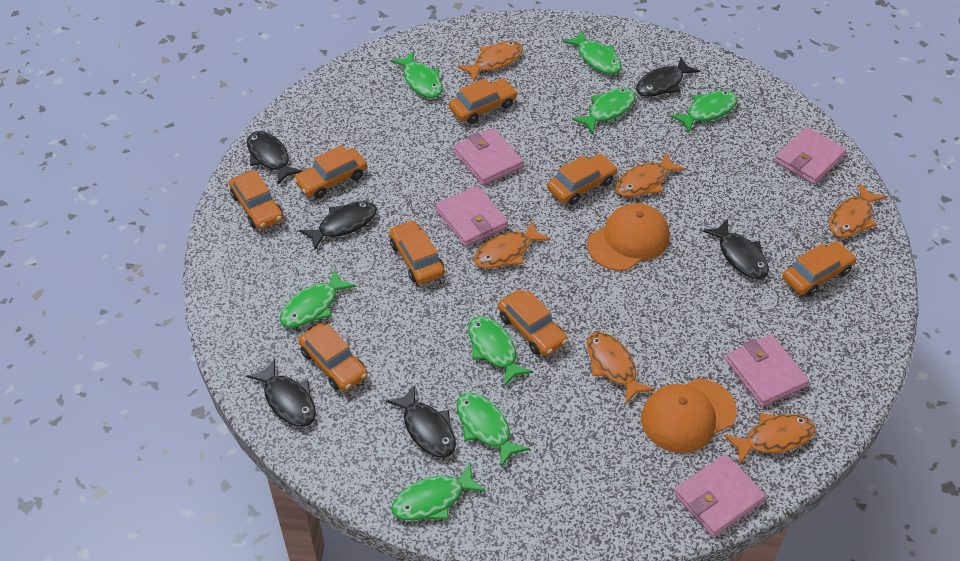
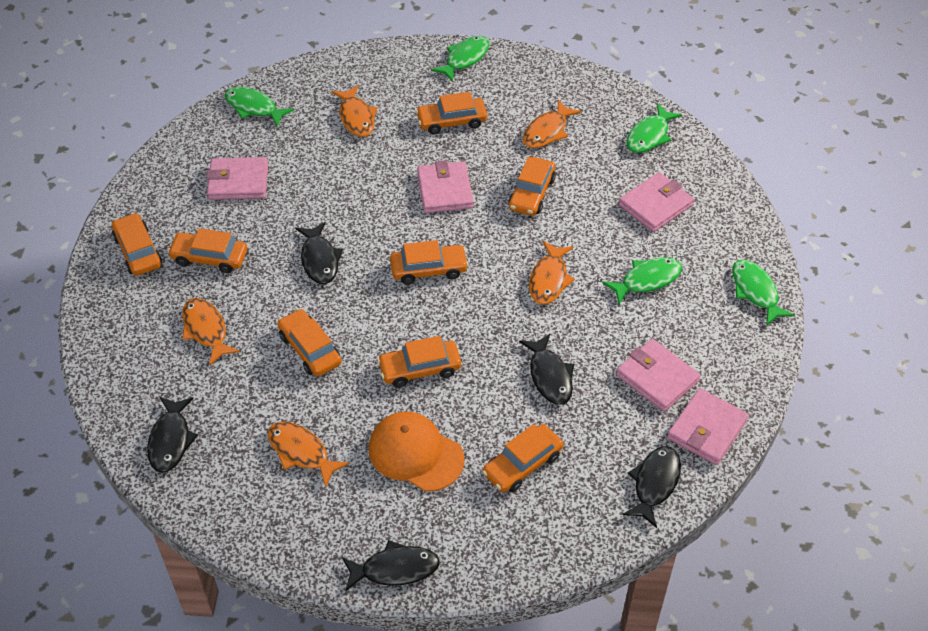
black fish: [246,359,316,427] [247,131,303,184] [299,201,377,250] [386,385,456,458] [636,57,700,97] [702,219,769,279] = 6 -> [147,397,198,473] [295,222,343,284] [342,540,440,592] [519,334,574,405] [623,446,681,528] = 5
green fish: [280,269,356,327] [390,51,443,98] [391,463,486,520] [457,393,530,467] [468,316,533,387] [563,30,622,74] [572,88,636,134] [670,91,737,133] = 8 -> [225,87,294,127] [431,36,489,82] [602,258,682,304] [626,103,682,153] [732,260,795,326] = 5
orange cap: [587,203,670,271] [641,378,737,453] = 2 -> [369,412,465,492] = 1
orange fish: [457,41,523,81] [474,221,551,269] [587,332,655,404] [615,153,686,197] [724,413,816,464] [830,183,887,238] = 6 -> [182,298,240,366] [268,422,349,488] [331,85,377,137] [523,100,581,148] [529,241,575,304] = 5

